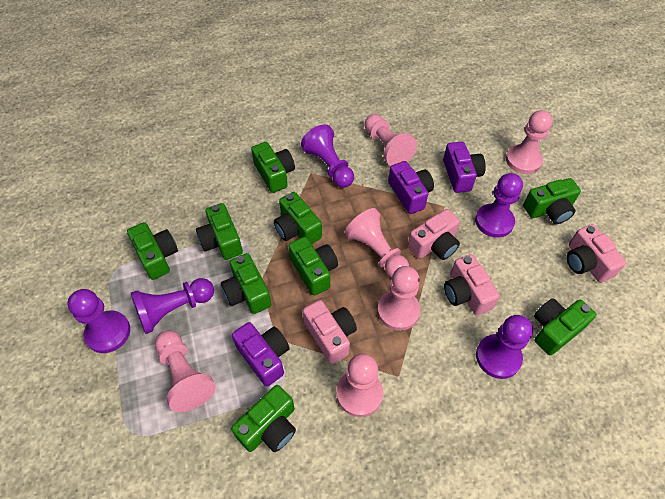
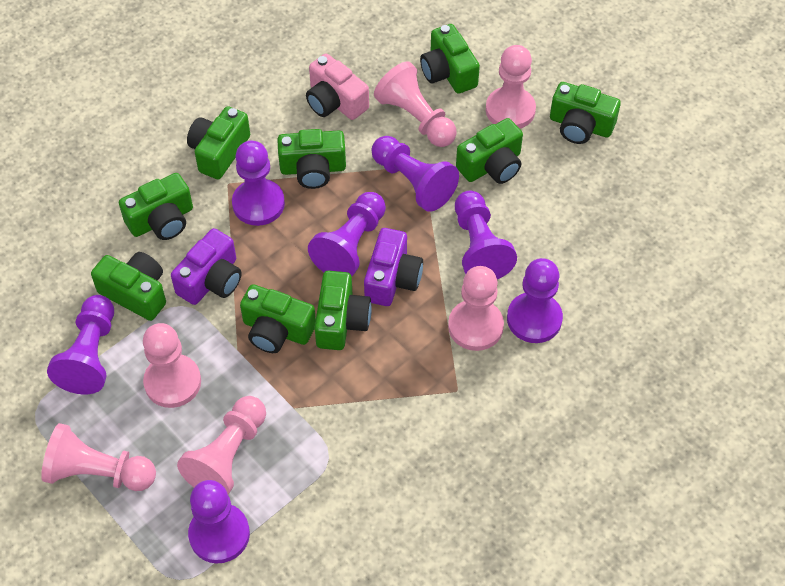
pink camera: [303,300,357,364] [408,209,460,260] [444,254,500,315] [566,224,626,283] = 4 -> [306,54,369,120] = 1
purple camera: [232,322,290,387] [388,161,434,214] [443,142,486,193] = 3 -> [171,228,242,305] [364,228,423,306] = 2
purple pawn: [67,289,130,353] [131,278,214,334] [301,124,354,188] [475,173,523,238] [476,315,533,379] = 5 -> [47,295,114,395] [188,480,250,563] [232,141,285,226] [308,192,386,277] [371,136,459,212] [455,191,517,279] [507,258,563,343] = 7

